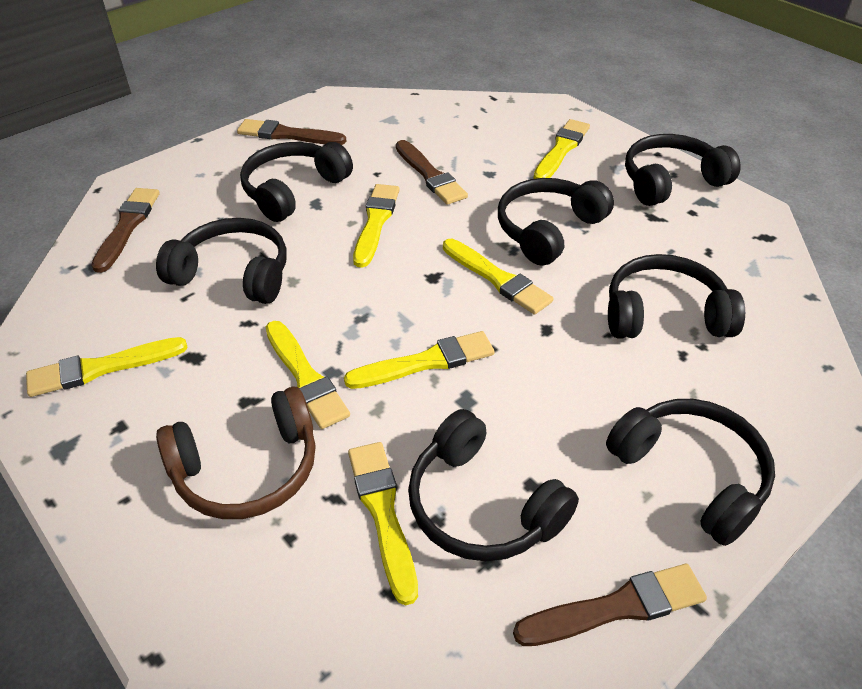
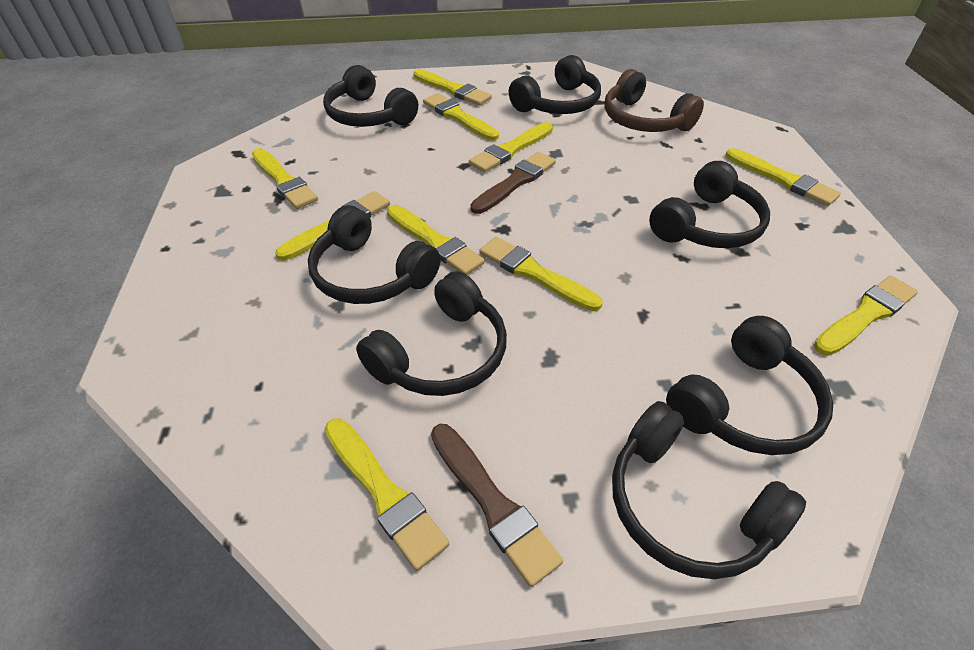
brown brush: [91,188,160,273] [237,119,346,145] [396,140,468,205] [513,564,707,646] = 4 -> [431,424,563,587] [470,152,556,214] = 2
yellow brush: [26,337,188,397] [266,321,350,429] [344,331,495,389] [348,442,418,605] [353,184,400,268] [443,239,553,315] [534,119,590,179] = 7 -> [252,148,318,209] [275,191,390,261] [325,418,449,571] [387,205,485,275] [413,69,492,106] [423,93,499,141] [469,122,553,173] [479,237,603,311] [725,148,841,206] [813,276,918,356] = 10

